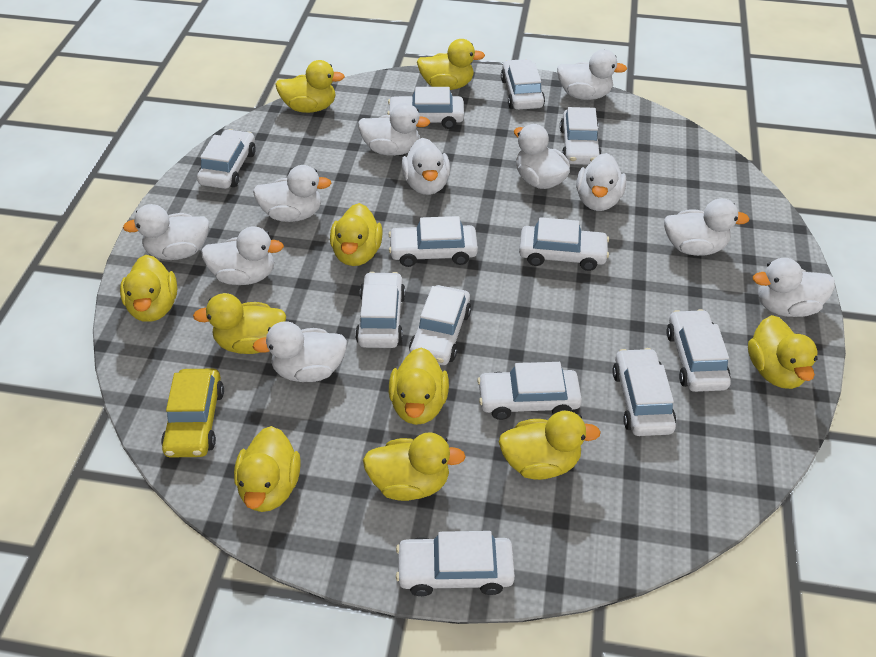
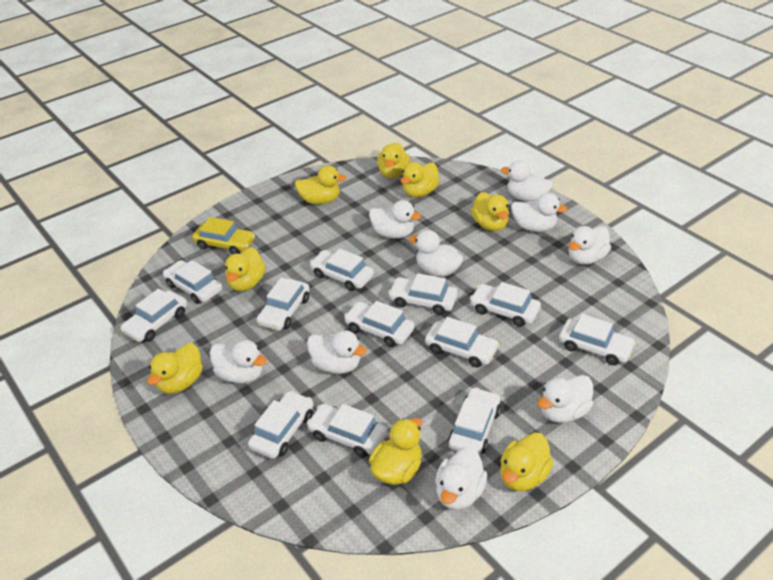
white duck: [123,204,209,260] [201,226,284,285] [252,321,347,382] [253,165,331,222] [358,103,430,156] [402,138,450,195] [514,124,570,189] [557,49,627,100] [576,153,626,211] [664,198,750,256] [753,258,835,317] = 11 -> [210,340,267,384] [307,330,367,374] [369,200,422,239] [409,230,463,277] [435,447,488,510] [501,160,553,202] [511,193,568,232] [538,375,593,423] [569,226,611,265] = 9
yellow duck: [120,255,177,322] [193,293,286,354] [234,426,301,512] [275,60,345,113] [330,203,383,266] [363,432,466,501] [389,347,449,425] [417,39,485,90] [499,411,601,480] [748,315,818,389] = 10 -> [147,343,203,394] [225,247,266,291] [295,166,347,204] [369,418,422,485] [377,142,410,178] [400,162,440,197] [471,192,509,231] [500,432,553,491] = 8

